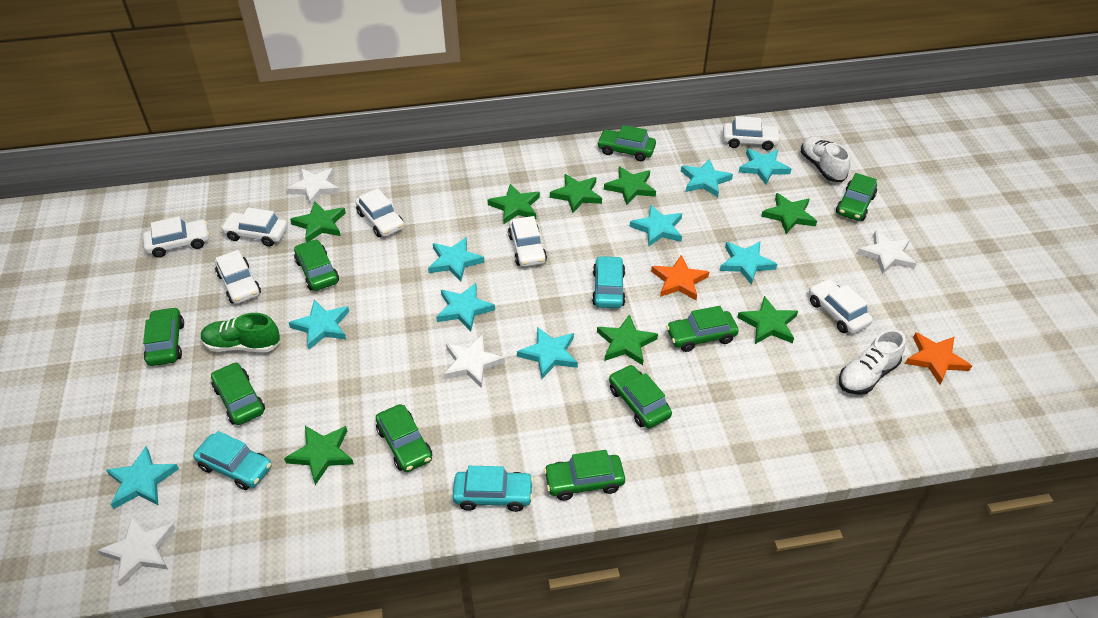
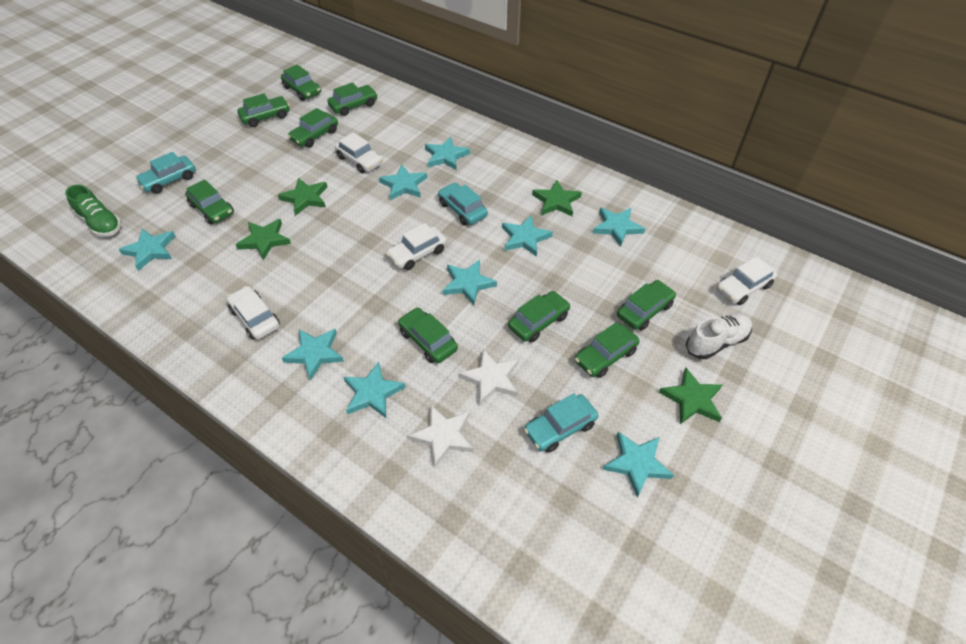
green star: [284,426,354,485] [290,201,346,242] [488,184,540,224] [550,174,602,213] [597,314,658,365] [604,166,656,205] [737,296,798,344] [761,193,817,234] = 8 -> [236,219,291,260] [278,178,327,216] [532,180,582,216] [659,368,723,424] = 4
orange star: [651,255,709,300] [905,332,972,385] = 2 -> none = 0
white car: [143,216,209,258] [215,250,261,304] [221,208,288,246] [355,188,404,237] [508,216,547,267] [723,116,781,150] [809,279,873,334] = 7 -> [226,286,280,340] [335,132,383,173] [386,223,447,270] [716,256,777,305] = 4
white shoe: [801,136,850,182] [839,329,906,395] = 2 -> [686,313,752,359] = 1
white star: [97,516,176,587] [286,168,340,206] [444,334,505,388] [857,230,917,275] = 4 -> [408,405,473,468] [459,349,518,405] = 2

